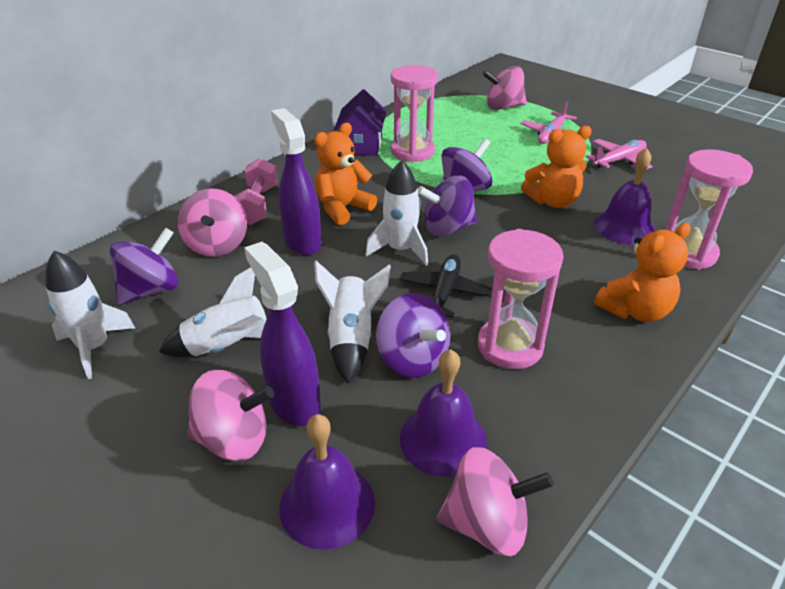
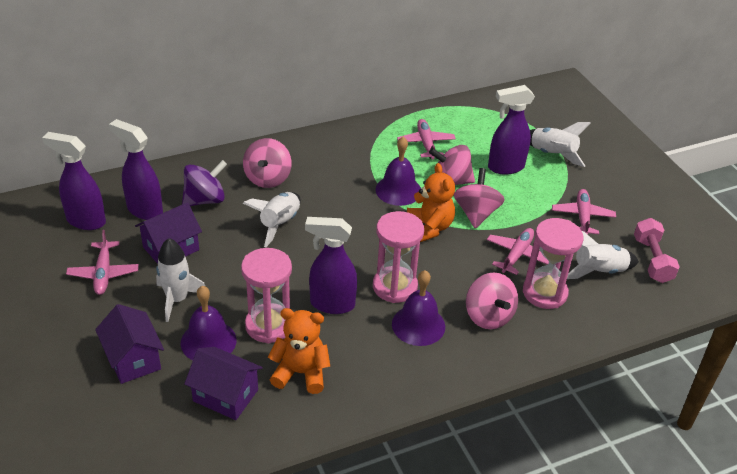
black plane: [400,254,492,318] = 1 -> none = 0
orange teddy bear: [315,123,377,225] [521,126,592,208] [594,223,691,322] = 3 -> [268,308,330,394] [407,163,455,242] = 2
pink plane: [521,101,577,144] [585,139,653,170] = 2 -> [66,230,139,295] [397,119,456,159] [487,228,549,275] [552,189,616,234] = 4
purple house: [334,89,387,156] = 1 -> [95,304,164,384] [135,202,202,264] [184,347,263,420] = 3
purple spinning top: [110,228,179,305] [376,293,451,378] [418,176,477,236] [442,138,492,192] = 4 -> [182,160,227,206] = 1
purple spray bottle: [244,242,321,426] [271,108,322,255] = 2 -> [42,132,106,230] [109,119,163,220] [305,217,357,314] [488,85,535,175] = 4

